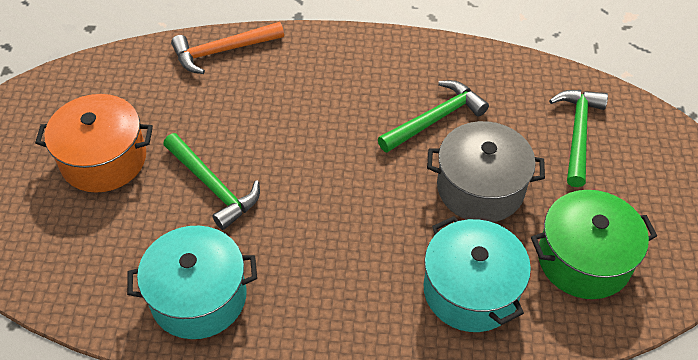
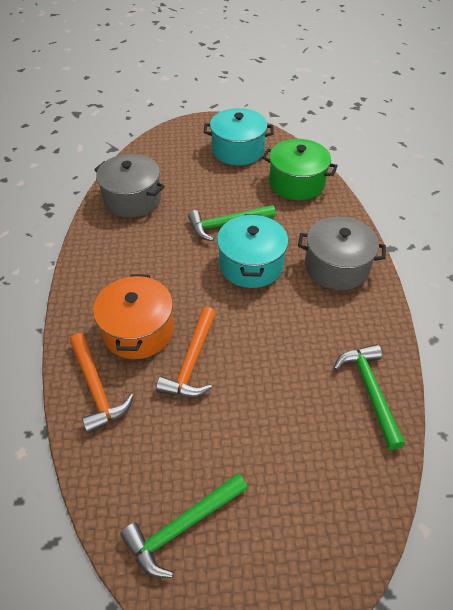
grey pot: [427,121,545,222] = 1 -> [94,154,165,218] [298,217,386,290] = 2
orange hammer: [171,22,284,74] = 1 -> [70,333,134,434] [156,307,216,397] = 2

